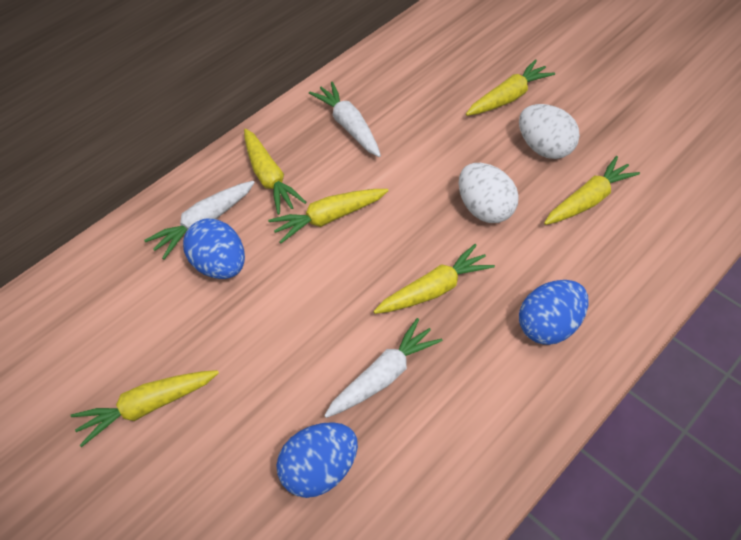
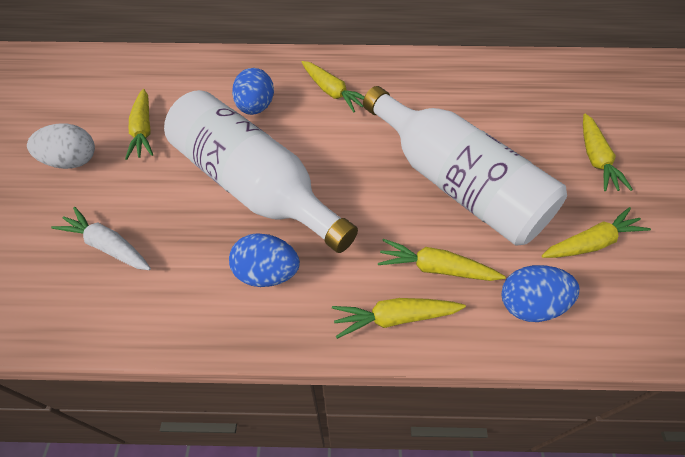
white bottle: none = 0 -> [164,90,358,253] [363,86,567,246] = 2
white carrot: [144,181,255,259] [309,82,381,157] [324,318,443,418] = 3 -> [51,207,151,270] = 1
white egg: [459,163,519,223] [519,104,580,159] = 2 -> [27,124,95,169] = 1

